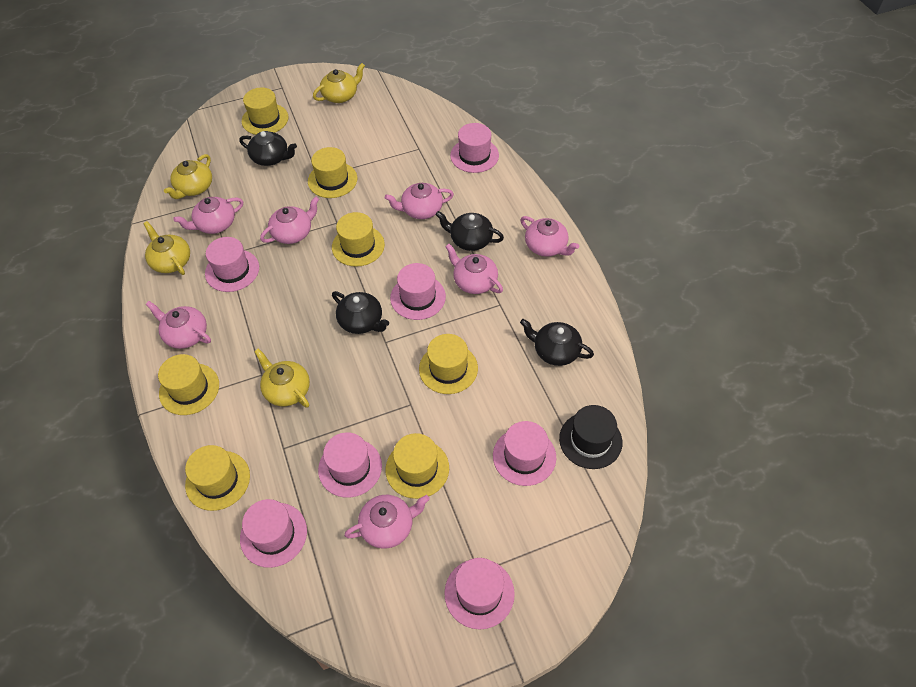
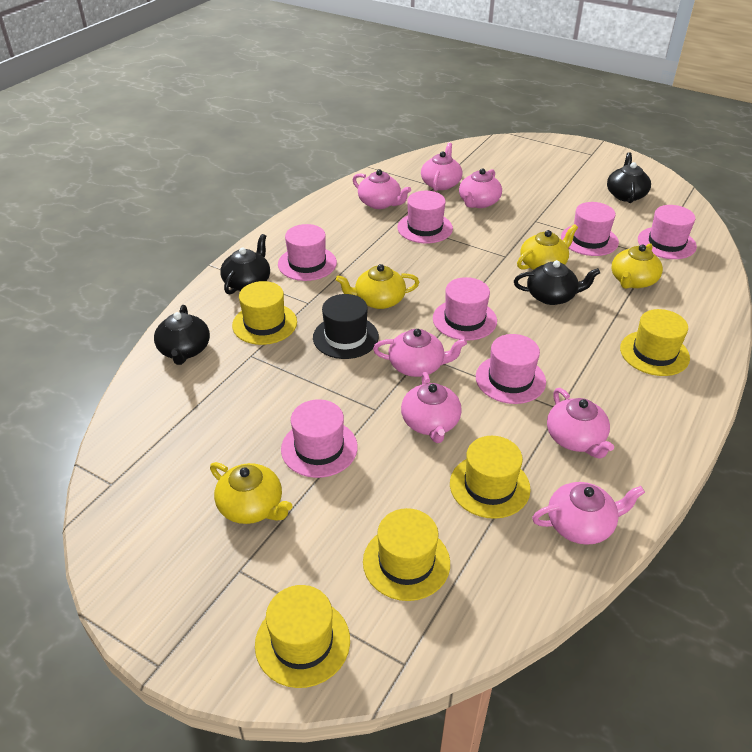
yellow hat: [158,354,219,415] [185,445,250,511] [242,87,288,135] [308,147,357,198] [332,212,385,267] [386,433,449,499] [419,334,478,394] = 7 -> [232,281,297,345] [255,585,350,688] [363,508,450,601] [450,436,531,519] [620,309,690,376] = 5

